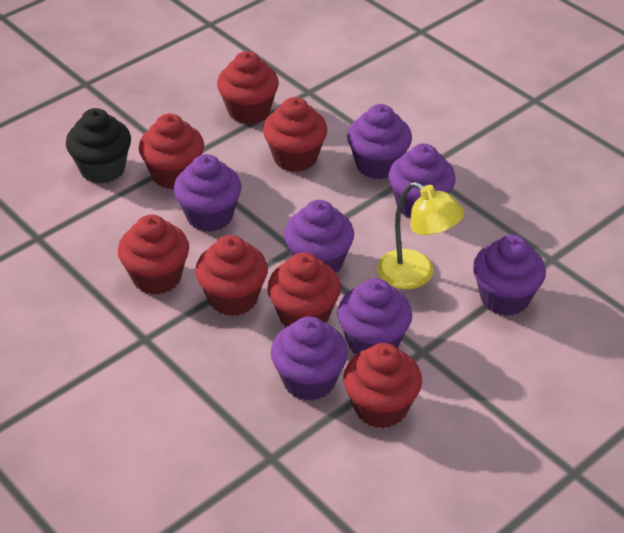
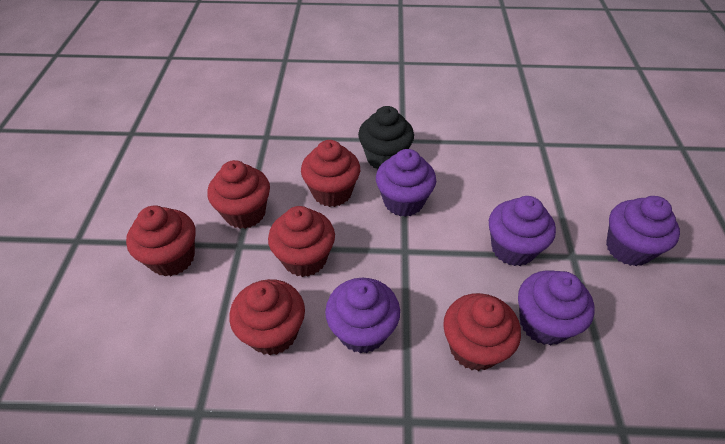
purple cupcake: [174,154,242,232] [271,316,348,401] [284,200,354,272] [337,279,412,354] [347,104,412,179] [388,144,456,219] [473,235,546,316] = 7 -> [325,278,400,354] [376,149,436,217] [489,196,556,266] [518,270,595,346] [606,196,680,266] = 5
red cupcake: [118,215,189,295] [139,114,204,190] [195,235,268,316] [217,51,279,124] [263,97,327,172] [267,252,341,328] [343,343,422,428] = 7 -> [126,205,195,276] [207,160,270,229] [229,279,305,355] [268,206,335,277] [301,140,360,207] [443,293,521,371] = 6
yellow lamp: [377,182,464,289] = 1 -> none = 0

